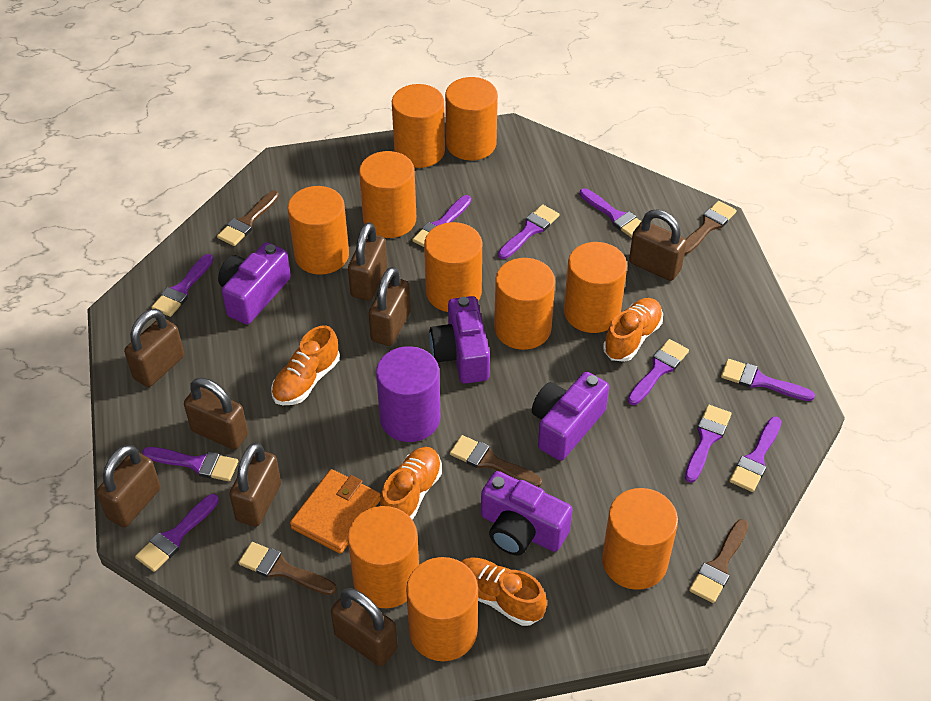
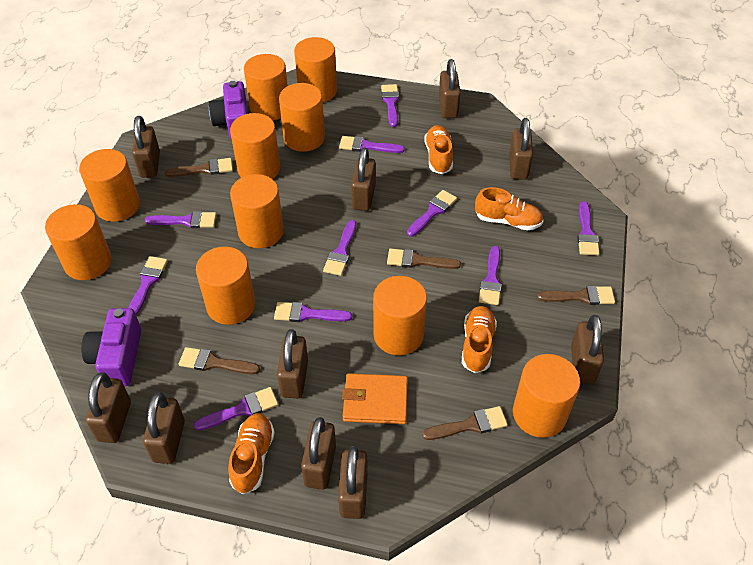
brown padlock: [97,445,161,527] [124,309,184,387] [184,378,248,450] [229,442,281,527] [331,588,397,666] [348,222,387,300] [369,267,411,346] [629,210,687,281] = 8 -> [85,372,131,443] [132,116,160,177] [143,392,185,464] [277,329,308,398] [301,417,336,490] [338,446,368,519] [351,148,376,211] [439,59,461,118] [509,118,533,180] [571,315,604,384] = 10
purple camera: [218,242,291,324] [429,296,490,384] [481,471,573,555] [532,372,609,461] = 4 -> [81,308,141,386] [209,81,248,140] = 2
purple cylinder: [376,346,440,442] = 1 -> none = 0

